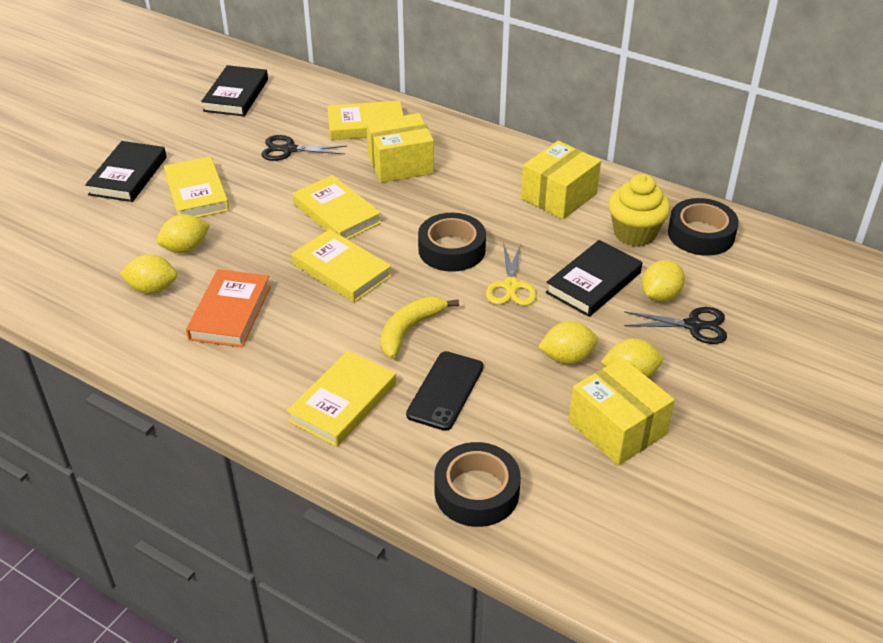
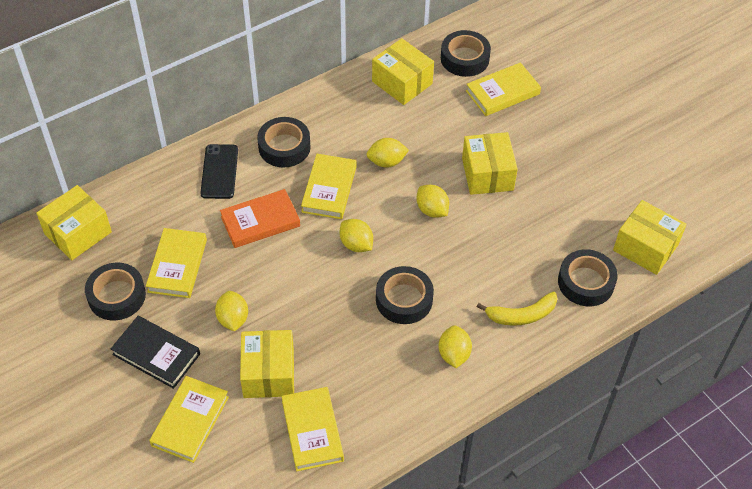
black book: [85,141,167,202] [201,65,268,116] [545,240,642,317] = 3 -> [111,316,200,389] = 1
black scissors: [261,135,347,161] [624,307,727,344] = 2 -> none = 0
black tape: [418,213,486,272] [435,442,521,527] [668,198,739,256] = 3 -> [85,262,146,321] [257,117,311,167] [376,266,434,324] [441,30,491,77] [558,249,618,306] = 5
yellow box: [366,113,434,183] [521,141,601,220] [569,357,674,466] = 3 -> [36,185,112,260] [240,330,294,398] [372,38,434,105] [462,132,518,195] [613,200,687,275] = 5
yellow cupcake: [608,174,671,247] = 1 -> none = 0
yellow scissors: [486,243,537,306] = 1 -> none = 0

